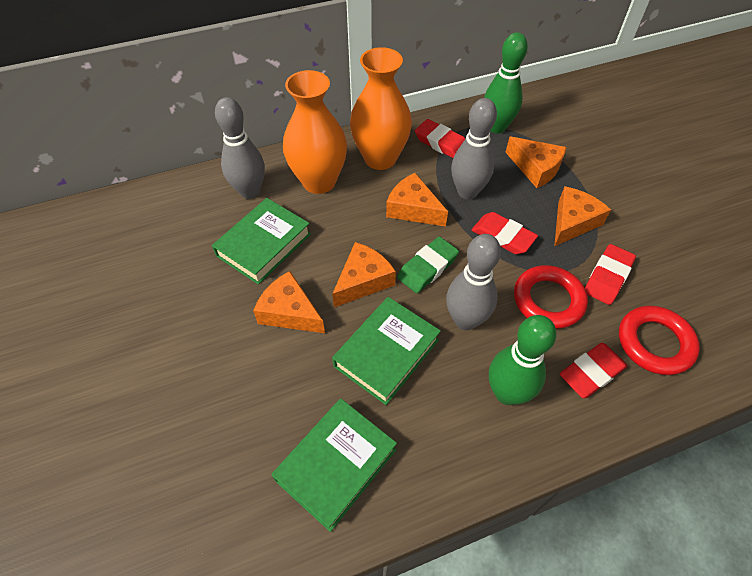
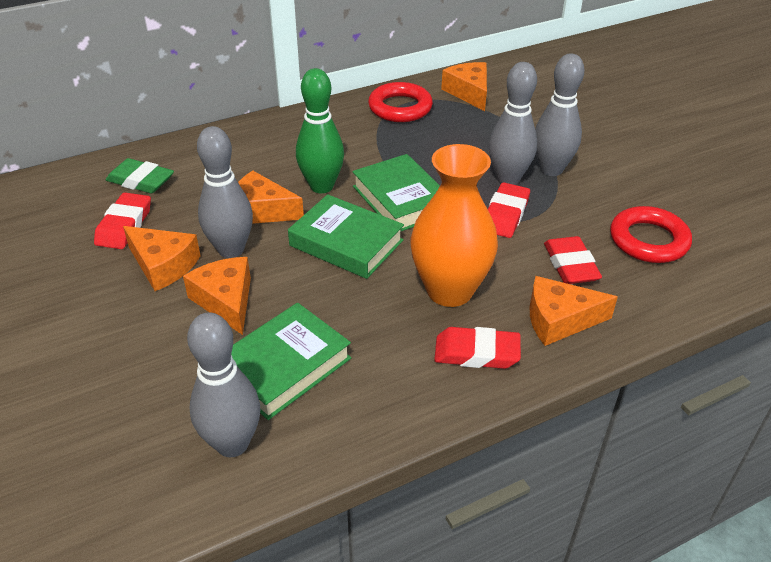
green bowling pin: [484,32,528,133] [489,315,557,405] = 2 -> [296,68,344,193] = 1
grey bowling pin: [215,97,265,199] [446,234,501,330] [451,98,497,200] = 3 -> [187,312,260,457] [197,126,253,258] [489,62,537,185] [535,54,585,176] = 4
orange vase: [283,70,347,194] [350,47,412,170] = 2 -> [411,144,498,307] = 1

